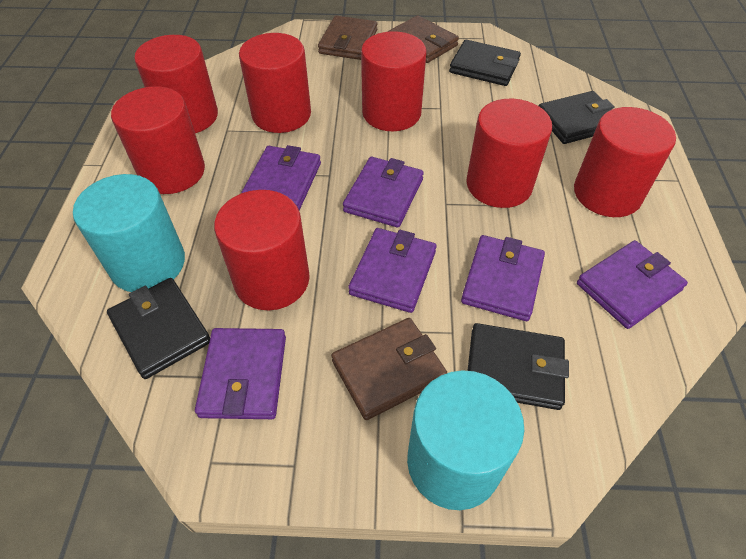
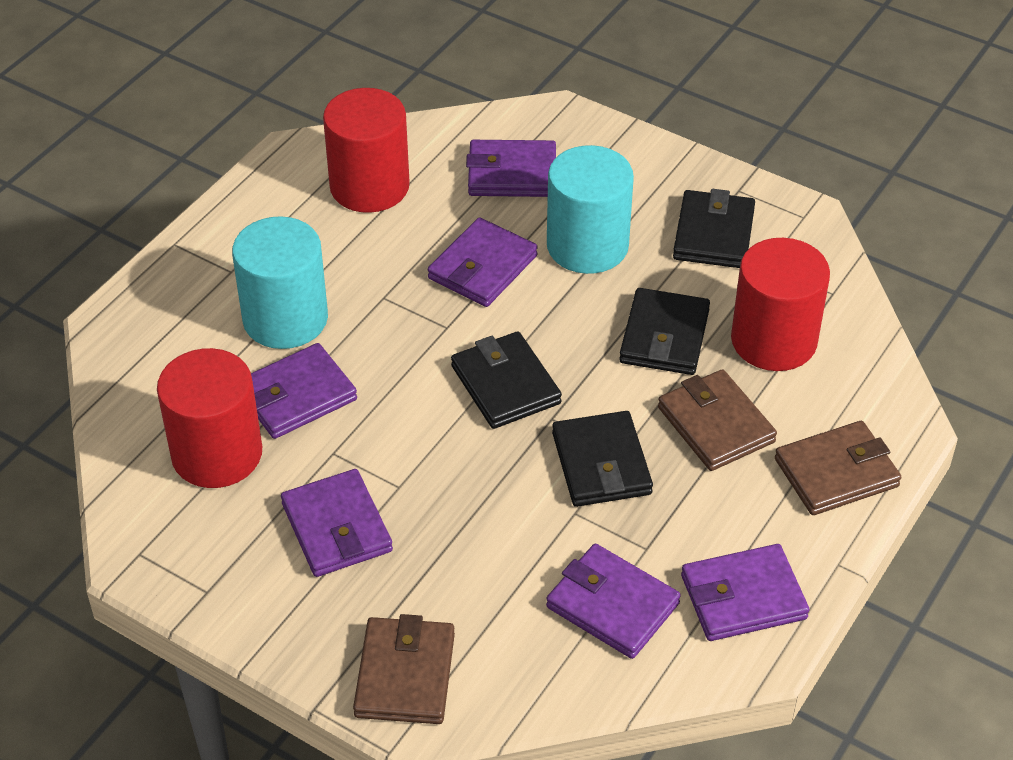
red cylinder: [111,86,205,194] [134,35,218,133] [214,190,310,310] [239,33,311,133] [361,31,426,131] [466,99,552,208] [574,107,676,217] = 7 -> [157,348,262,488] [323,88,410,213] [731,238,830,371] = 3

